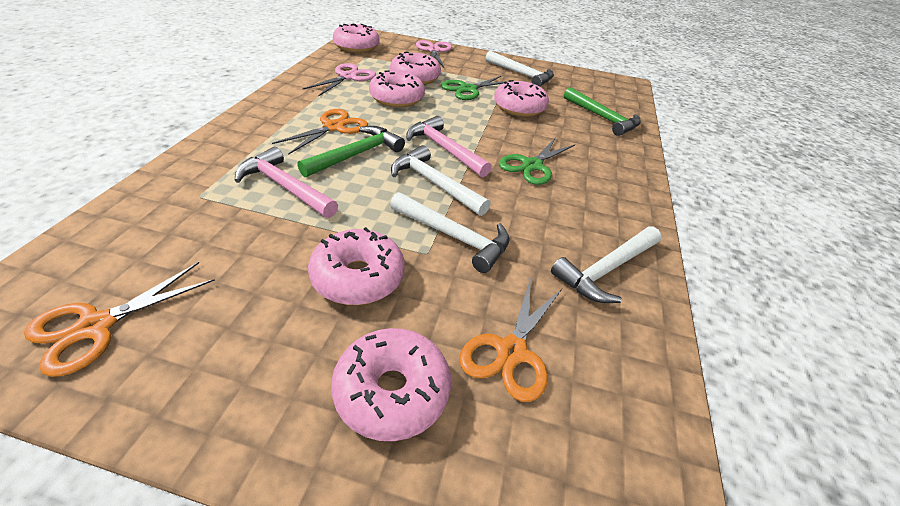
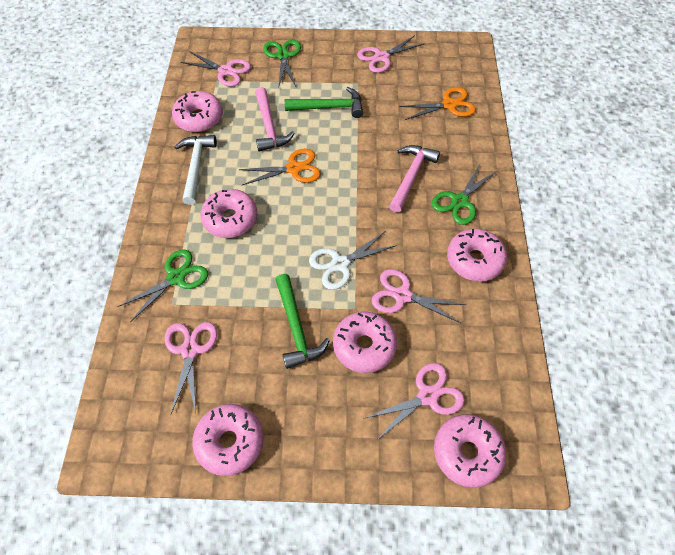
green scissors: [441,76,509,100] [499,139,575,185] = 2 -> [118,249,208,322] [263,39,301,86] [432,164,497,225] = 3
orange scissors: [24,262,215,377] [272,109,368,155] [459,278,562,402] = 3 -> [239,149,321,185] [400,87,476,120] = 2
pink scissors: [303,63,376,97] [416,40,452,68] = 2 -> [164,322,217,414] [181,51,251,87] [357,35,425,73] [363,363,465,441] [371,269,466,323] = 5
white hammer: [390,192,510,273] [391,145,491,216] [485,51,554,86] [551,227,661,303] = 4 -> [175,135,217,205] = 1
white scissors: none = 0 -> [309,232,397,290] = 1

